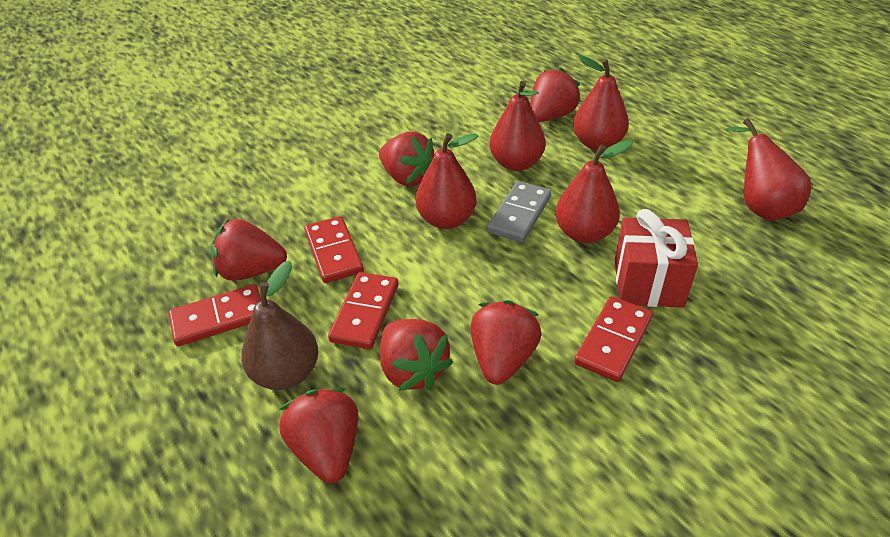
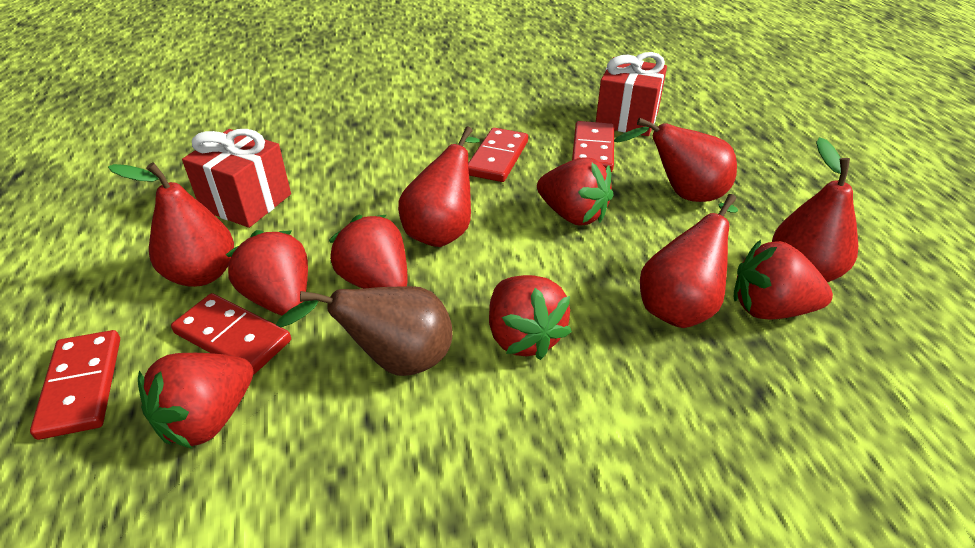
grey domino: [487,181,552,243] = 1 -> none = 0
red gift: [615,209,698,308] = 1 -> [182,129,291,228] [596,52,667,136] = 2

